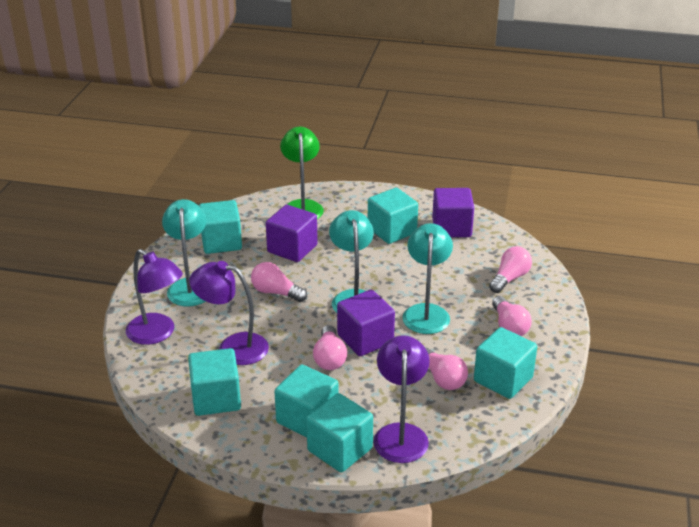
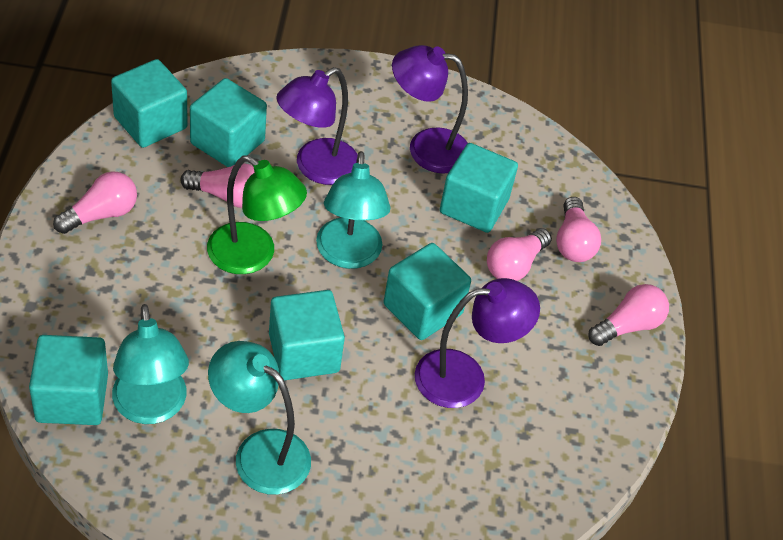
purple cube: [266,205,318,262] [337,290,395,356] [432,188,474,237] = 3 -> none = 0

